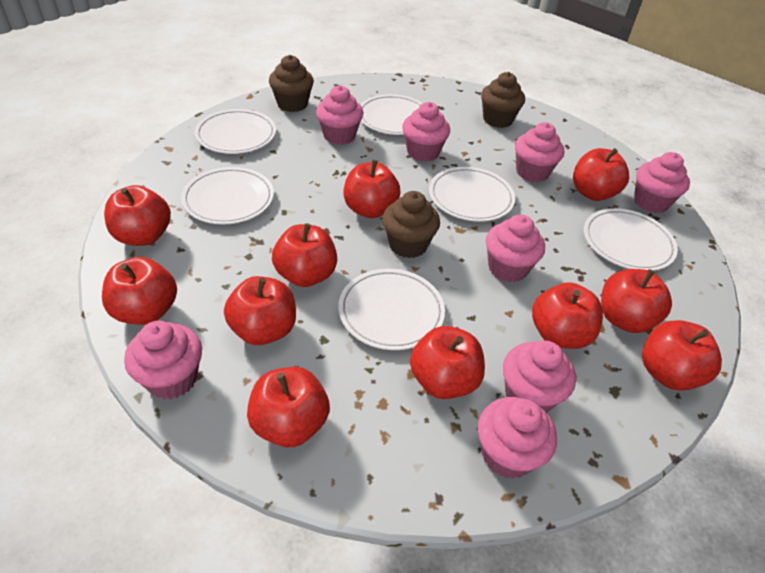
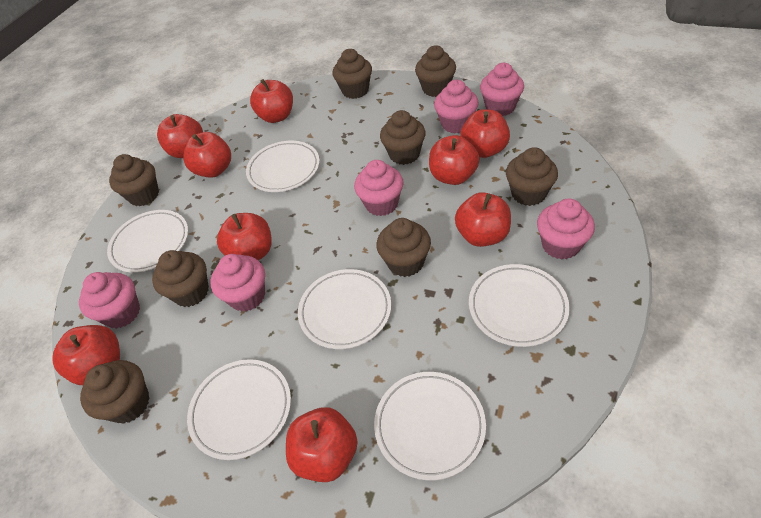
brown cupcake: [269,55,314,112] [383,191,440,258] [481,72,525,128] = 3 -> [80,360,150,424] [109,154,159,206] [152,250,209,307] [333,49,372,99] [376,218,431,277] [380,110,426,165] [415,45,456,97] [506,147,558,206] = 8
pink cupcake: [124,321,202,399] [316,86,363,145] [402,102,450,162] [478,397,557,479] [486,214,545,282] [503,340,576,413] [515,122,564,182] [634,152,690,213] = 8 -> [79,272,140,329] [210,254,265,312] [354,160,404,216] [434,80,479,133] [480,63,524,116] [537,199,595,260] = 6
red apple: [102,257,177,325] [104,185,171,246] [224,276,296,345] [247,367,330,447] [272,223,337,287] [344,160,401,218] [410,326,485,399] [532,282,603,349] [573,148,629,201] [601,269,672,333] [642,320,722,391] = 11 -> [52,325,120,385] [157,114,203,158] [183,132,231,178] [217,213,272,260] [250,79,293,123] [286,407,358,482] [429,135,480,185] [455,192,511,247] [460,109,510,158] = 9

